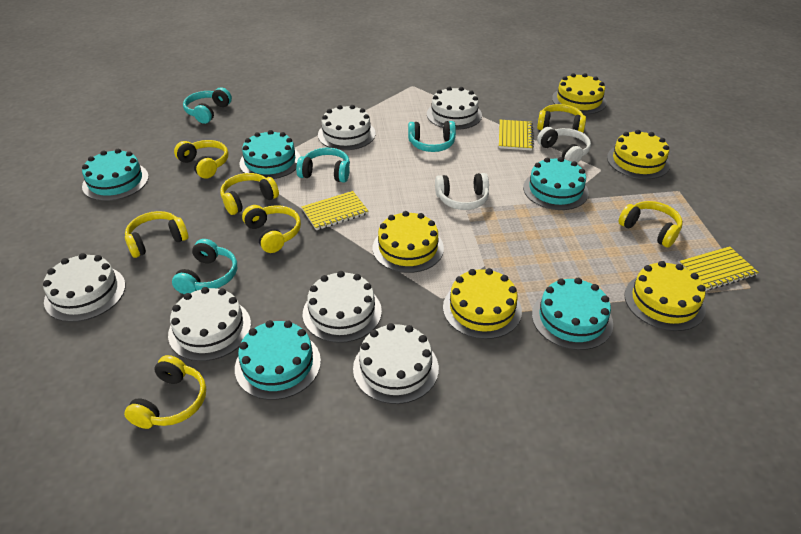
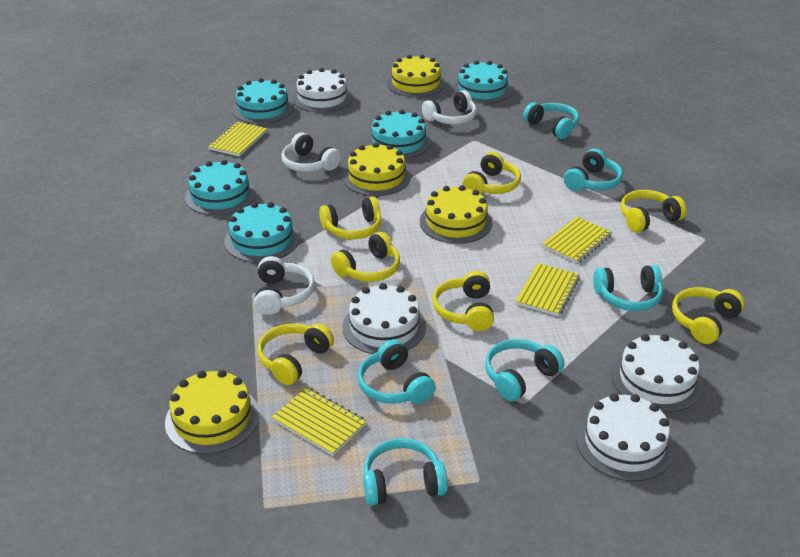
turquoise headphones: [172,239,237,294] [183,87,232,124] [296,148,350,183] [408,121,456,152] = 4 -> [358,339,435,404] [363,438,448,506] [485,339,564,401] [523,102,579,139] [564,149,623,191] [593,265,663,311] = 6
white cake: [43,253,126,322] [168,287,251,361] [303,271,382,343] [318,105,376,150] [353,323,439,404] [427,86,482,130] = 6 -> [292,68,352,112] [342,283,426,354] [576,393,674,481] [611,334,703,413] = 4
white headphones: [435,173,489,210] [537,127,591,163] = 2 -> [254,256,315,315] [281,132,341,172] [422,90,477,125] = 3
yellow cake: [373,211,444,273] [443,268,522,339] [552,73,607,115] [607,130,670,179] [624,261,706,331] = 5 -> [165,370,260,454] [343,143,411,196] [387,55,445,97] [420,185,492,244] = 4
yellow notebook: [302,191,368,230] [499,120,534,151] [679,246,759,291] = 3 -> [208,122,267,157] [272,387,367,456] [516,263,580,316] [542,217,612,263] = 4

